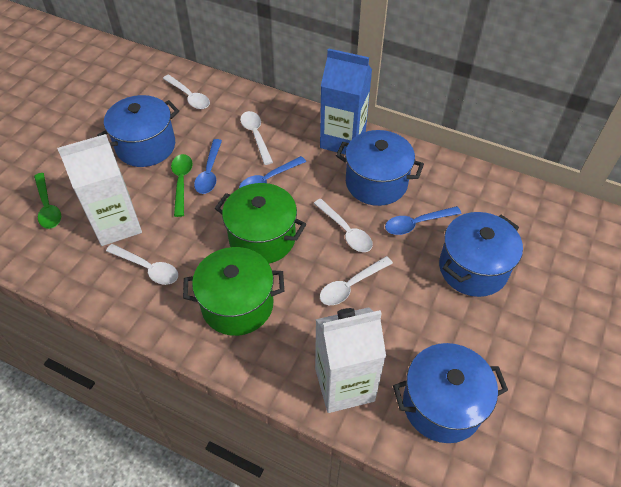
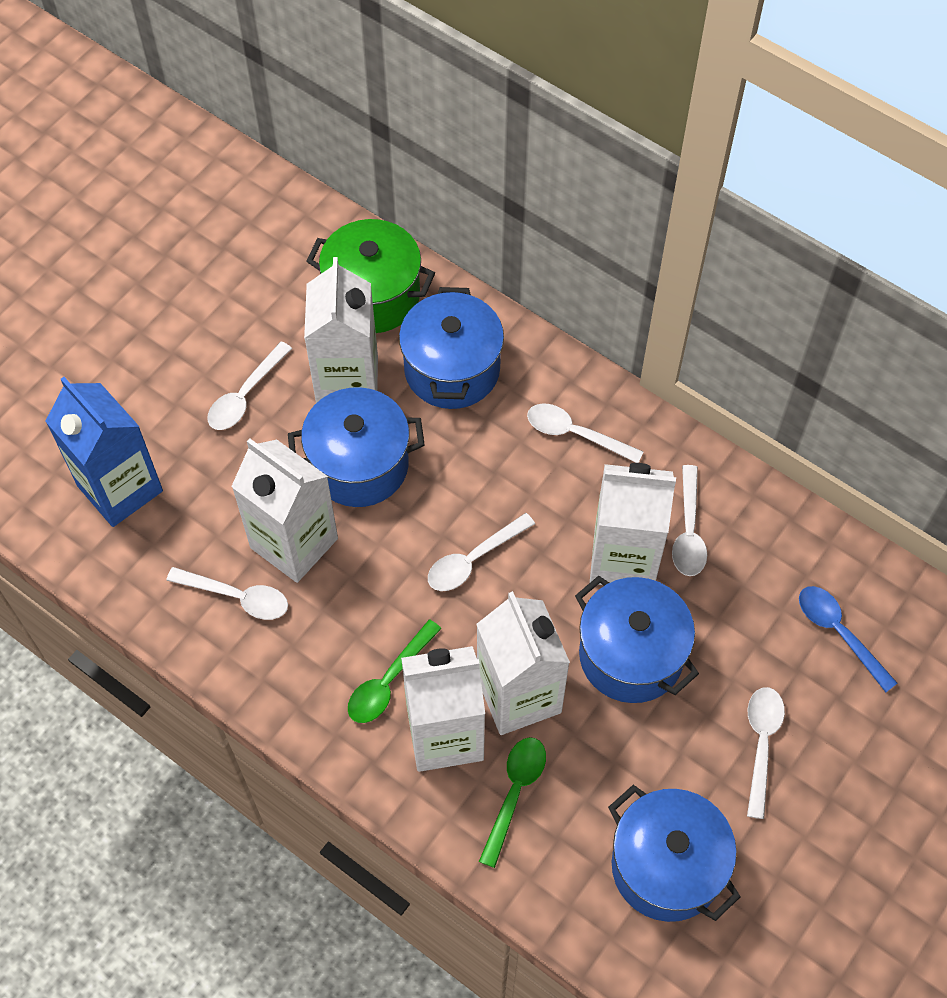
blue spoon: [194,139,222,194] [239,156,306,188] [385,206,461,235] = 3 -> [799,586,897,692] = 1
green pot: [183,247,284,336] [215,183,306,263] = 2 -> [306,219,435,333] = 1
white carton: [57,134,142,246] [315,307,386,413] = 2 -> [231,438,338,583] [304,257,378,403] [401,646,485,772] [476,591,570,735] [590,463,676,585] = 5
white spoon: [106,244,178,285] [163,75,210,109] [240,111,273,165] [314,199,373,252] [320,256,393,305] = 5 -> [166,567,288,620] [207,341,292,430] [428,513,535,591] [527,404,644,463] [672,465,707,576] [747,687,785,819] = 6

